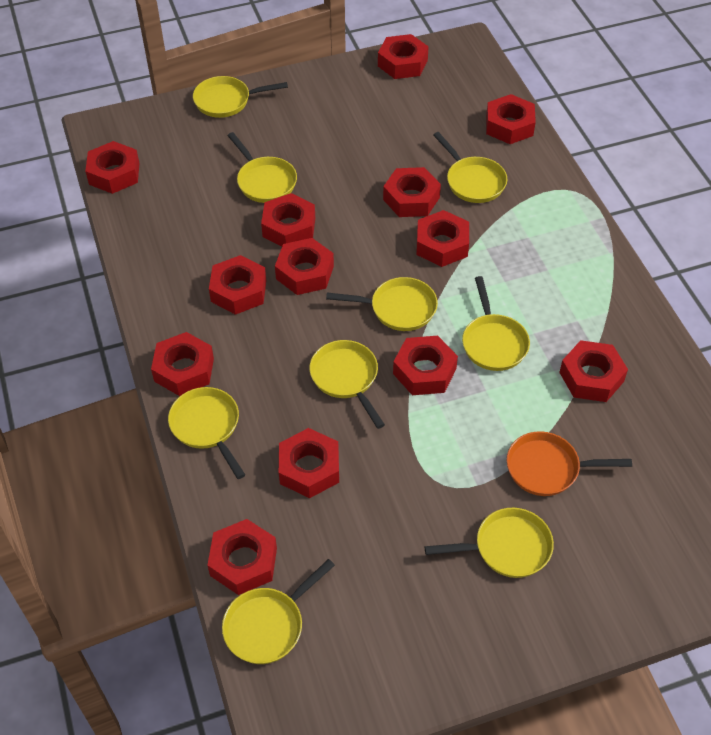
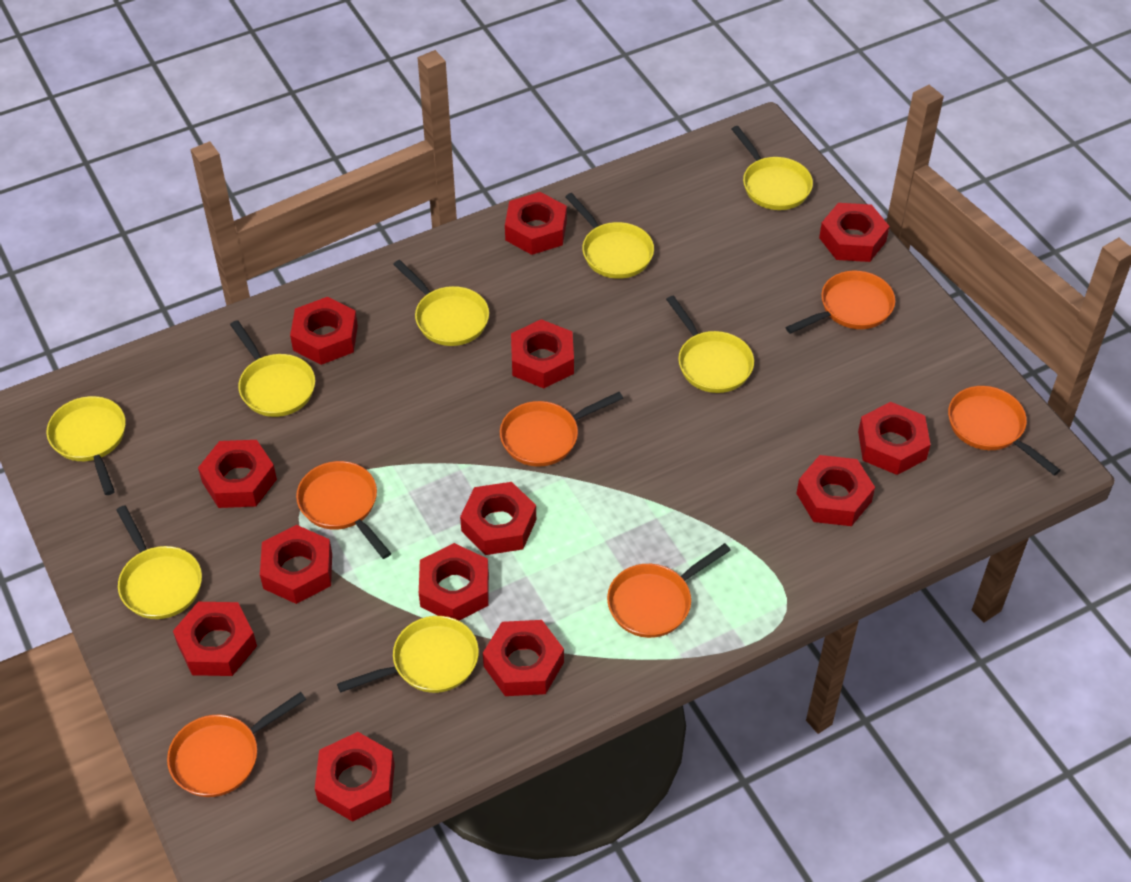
orange pan: [507,431,632,496] = 1 -> [167,692,306,797] [296,461,391,559] [500,392,623,467] [607,543,731,638] [786,271,895,334] [948,386,1060,475] = 6
yellow pan: [168,387,245,479] [193,76,288,118] [222,559,335,664] [228,132,297,203] [309,340,385,429] [326,277,438,331] [425,508,554,578] [433,132,507,203] [462,276,530,371] = 9 -> [47,396,126,495] [116,505,202,619] [230,320,315,417] [337,616,479,693] [393,260,489,346] [565,193,654,279] [666,295,754,393] [732,126,813,210] = 8

